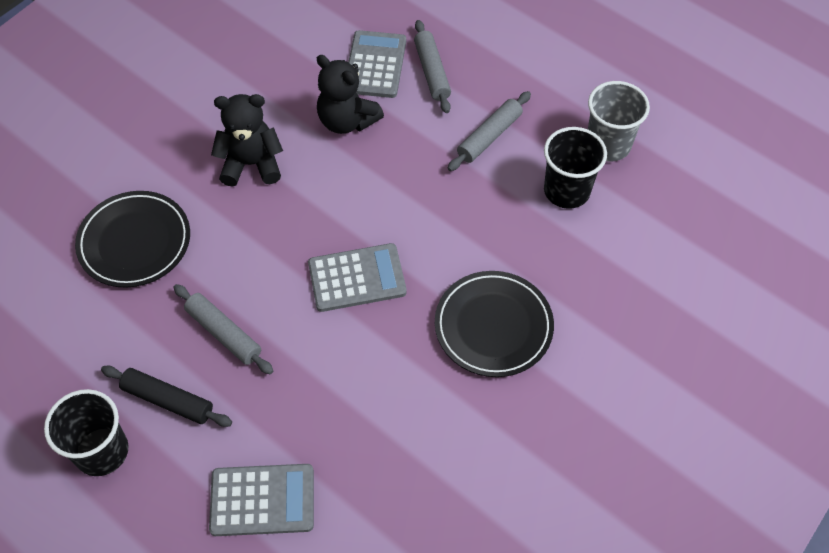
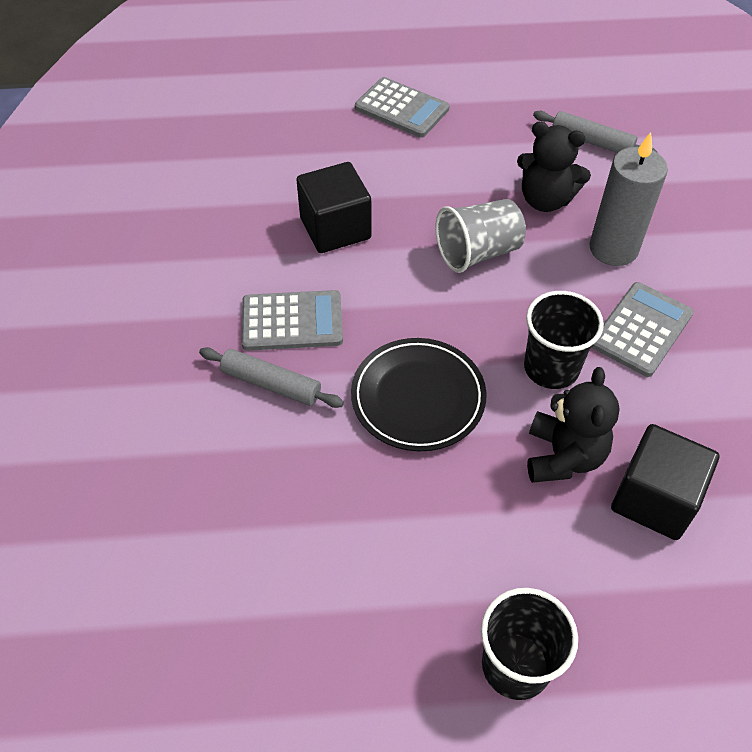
black cube: none = 0 -> [296,162,372,253] [611,424,719,540] = 2
black plate: [75,191,190,288] [435,271,554,377] = 2 -> [351,338,487,451] = 1
black rolling pin: [101,366,232,427] = 1 -> none = 0
grey candle: none = 0 -> [589,132,668,266] = 1
grey rolling pin: [173,284,273,374] [414,20,451,113] [448,91,531,171] = 3 -> [199,347,344,408] [533,111,658,153] = 2

